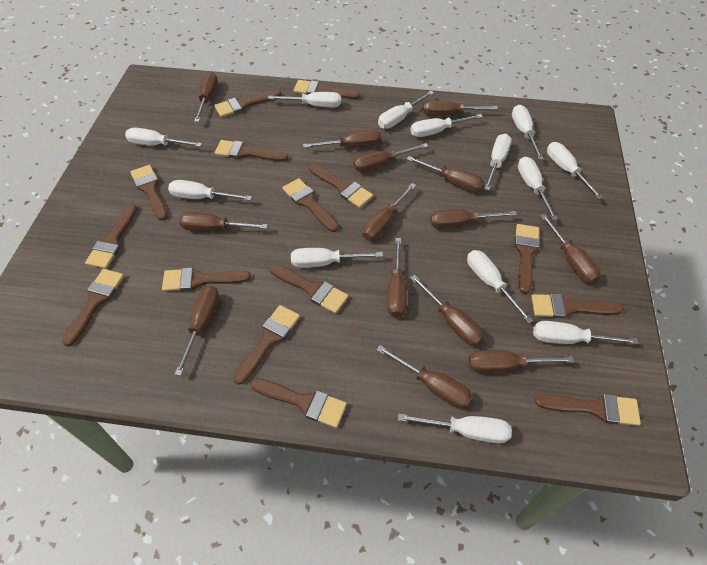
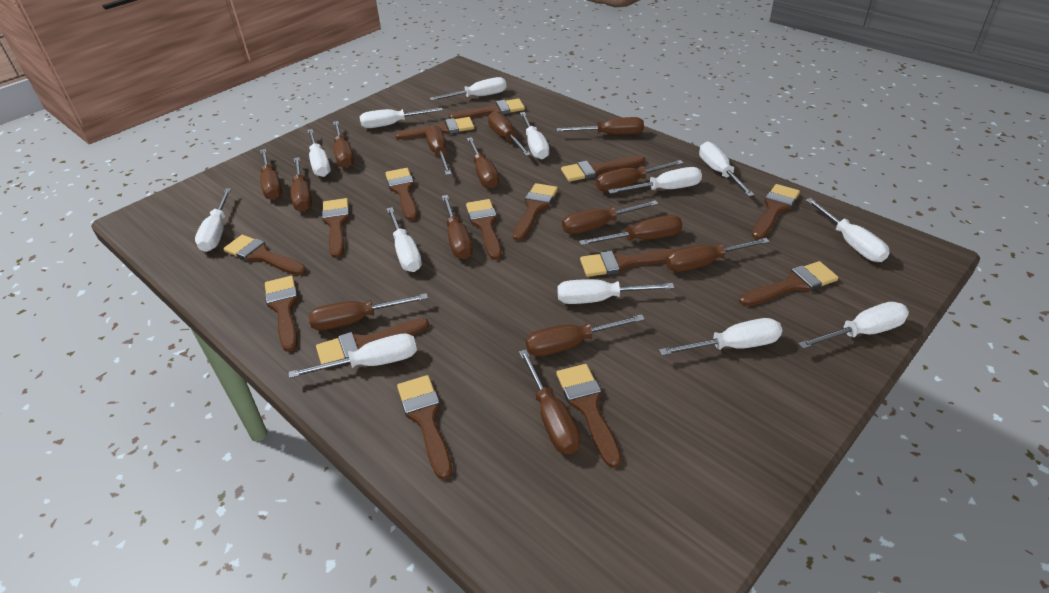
brown screwdriver: [175,286,219,376] [179,212,268,231] [194,72,218,122] [303,129,381,148] [353,143,428,172] [363,183,416,241] [376,345,473,409] [387,238,407,318] [406,156,484,192] [410,275,484,346] [423,100,498,116] [430,209,517,229] [469,350,574,373] [540,214,600,284] = 14 -> [260,149,282,200] [291,157,312,212] [308,293,428,330] [333,121,354,168] [425,125,452,175] [442,195,473,259] [467,137,499,189] [488,111,531,156] [519,349,580,454] [526,314,645,356] [557,117,644,135] [562,200,659,234] [579,215,682,245] [596,160,683,192] [666,238,770,272] = 15

